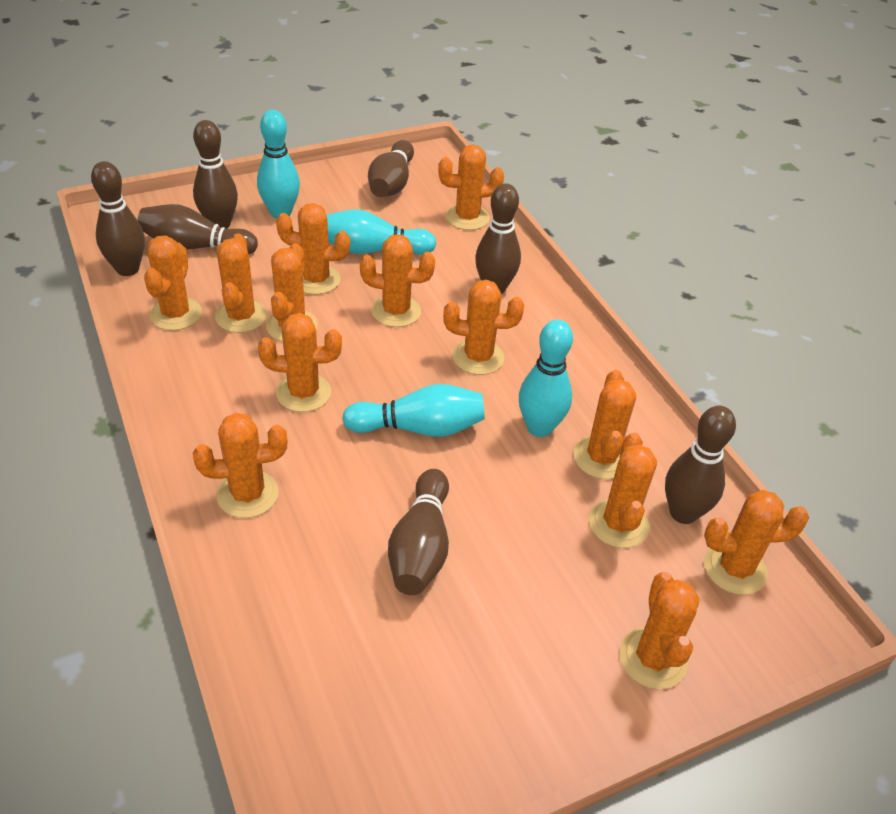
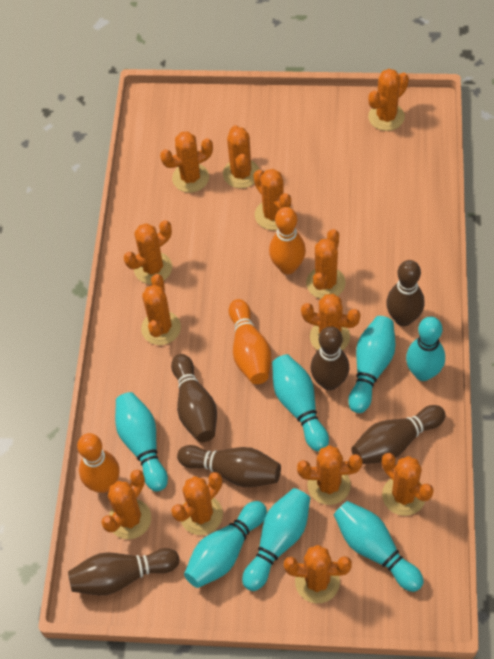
brown bowling pin: [91,161,145,276] [137,204,258,254] [193,120,238,229] [368,140,414,197] [388,469,449,595] [475,183,521,294] [665,406,736,524] = 7 -> [68,548,179,595] [171,354,217,442] [177,445,281,487] [310,326,350,390] [351,405,445,464] [386,260,425,326] = 6
orange bowling pin: none = 0 -> [77,433,119,493] [229,299,271,384] [269,207,306,274] = 3
turquoise bowling pin: [257,110,300,218] [326,210,436,255] [342,384,485,437] [519,319,573,437] = 4 -> [115,392,168,492] [184,501,267,588] [242,488,310,591] [272,354,329,451] [334,501,424,592] [348,316,395,413] [406,317,445,381] = 7

